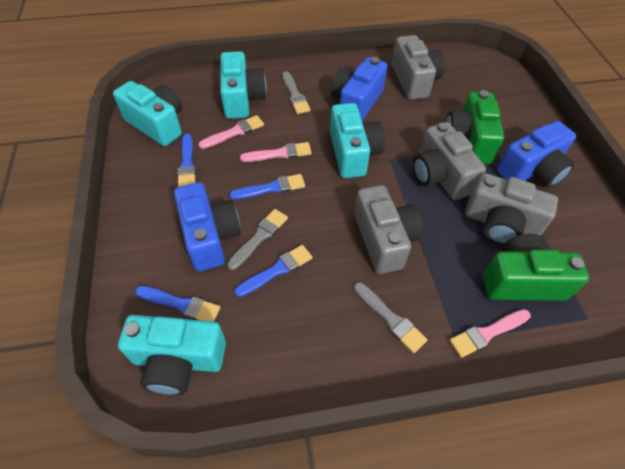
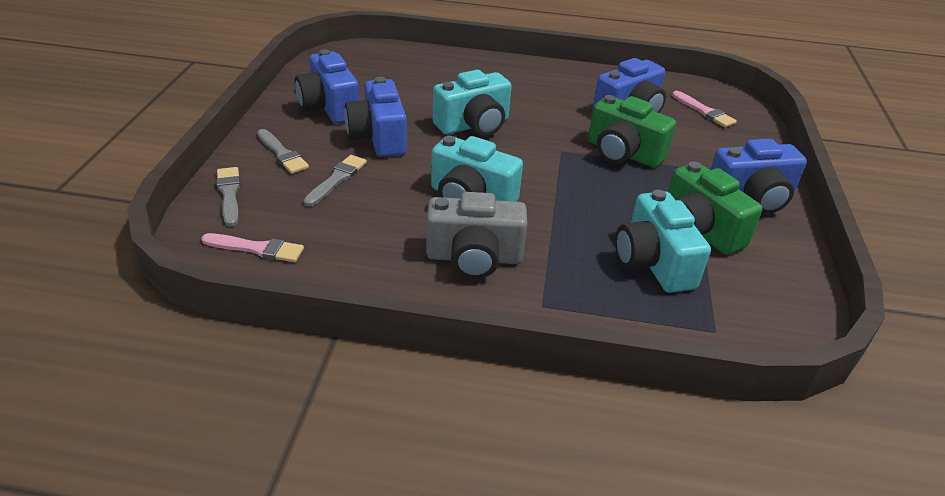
blue brush: [135,286,220,322] [177,134,196,187] [230,174,305,200] [235,245,313,297] = 4 -> none = 0
blue camera: [174,182,241,271] [330,57,388,121] [497,121,576,188] = 3 -> [295,49,359,124] [344,77,407,157] [593,58,666,113] [710,139,807,214] = 4
grey camera: [354,185,423,274] [392,35,445,100] [413,122,486,200] [465,173,558,245] = 4 -> [426,192,527,279] = 1
pink brush: [198,115,264,149] [240,142,312,162] [449,309,531,358] = 3 -> [202,233,304,262] [672,91,737,127] = 2
turquoise camera: [113,81,182,146] [118,315,226,395] [220,51,267,119] [330,103,385,178] = 4 -> [431,136,523,202] [433,70,512,136] [615,190,711,293] = 3

